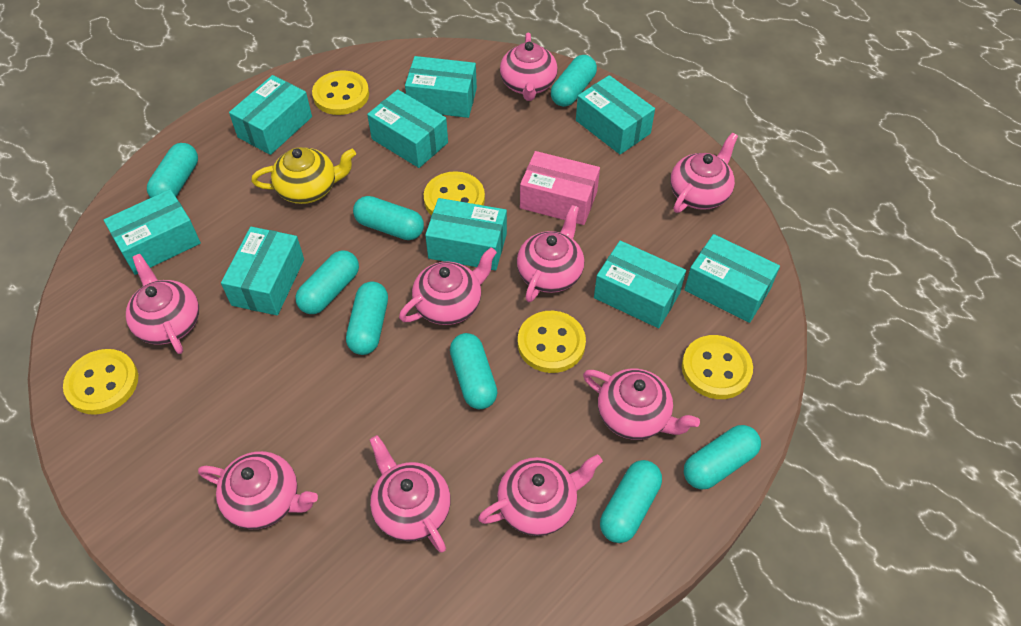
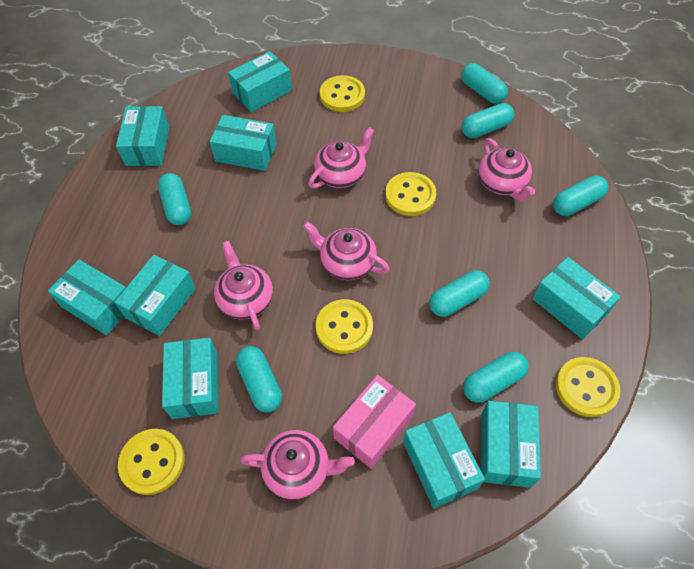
pink teapot: [126,254,199,354] [198,451,318,529] [370,435,451,553] [399,247,497,325] [478,454,603,536] [500,33,558,101] [517,205,584,302] [583,368,700,440] [670,133,738,213] = 9 -> [214,241,273,330] [240,430,355,500] [303,221,390,280] [308,127,374,188] [478,138,535,201] = 5
turquoise capsule: [147,143,198,198] [295,250,359,314] [346,282,388,355] [353,196,424,240] [450,333,498,409] [551,55,597,107] [600,460,662,543] [684,425,761,489] = 8 -> [158,173,191,225] [236,346,282,412] [429,270,490,317] [461,63,508,104] [462,103,514,138] [463,352,529,403] [553,176,608,216] = 7
yellow teapot: [251,147,356,204] = 1 -> none = 0

